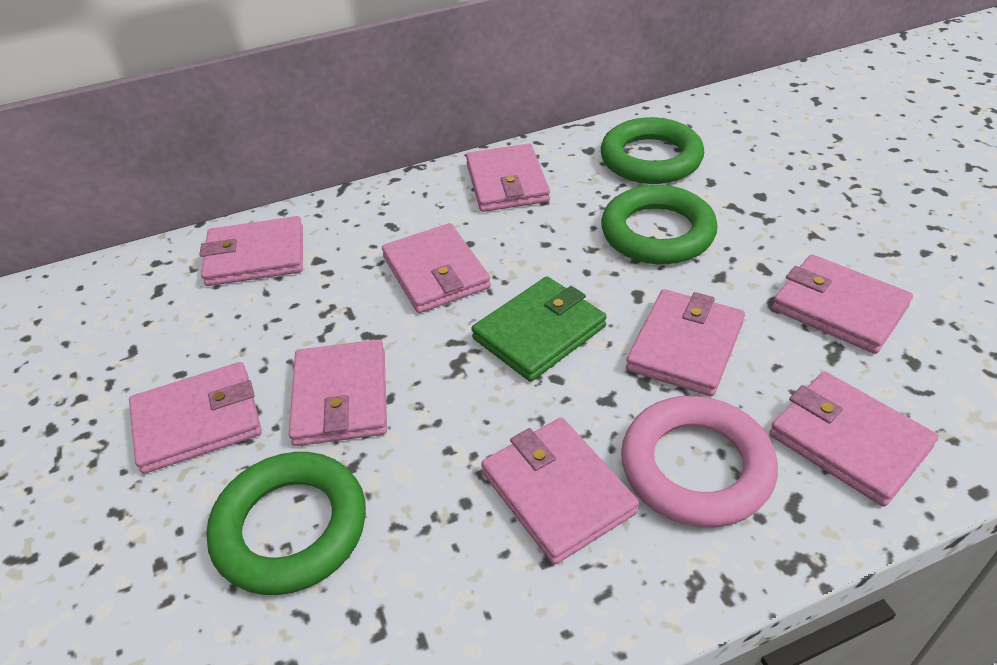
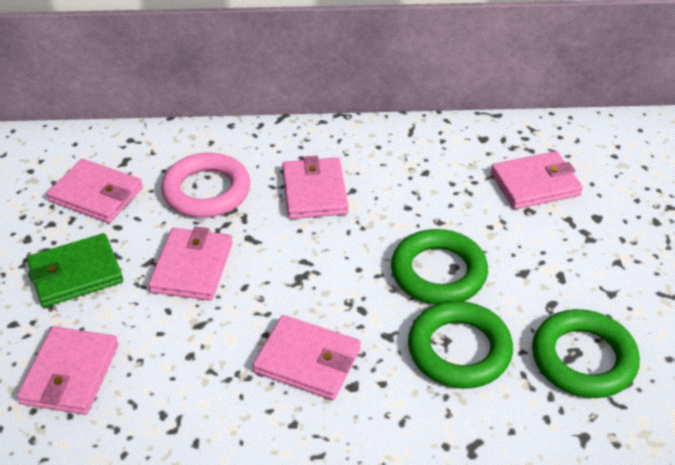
pink wallet: [129,362,262,474] [200,216,303,286] [289,339,387,446] [382,223,491,313] [466,144,550,212] [481,418,639,564] [626,289,745,396] [769,371,938,507] [772,254,913,354] = 9 -> [17,326,119,415] [47,159,143,223] [148,227,232,300] [253,315,361,400] [282,156,349,219] [491,151,583,209] = 6

